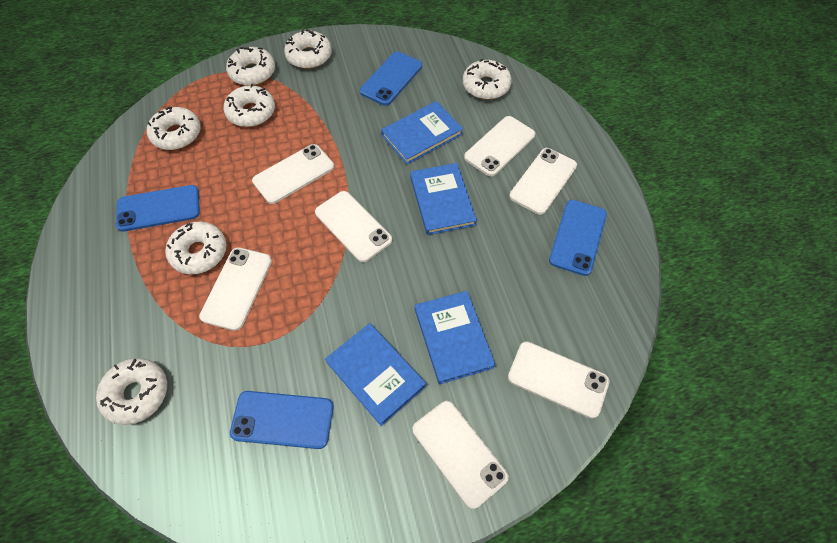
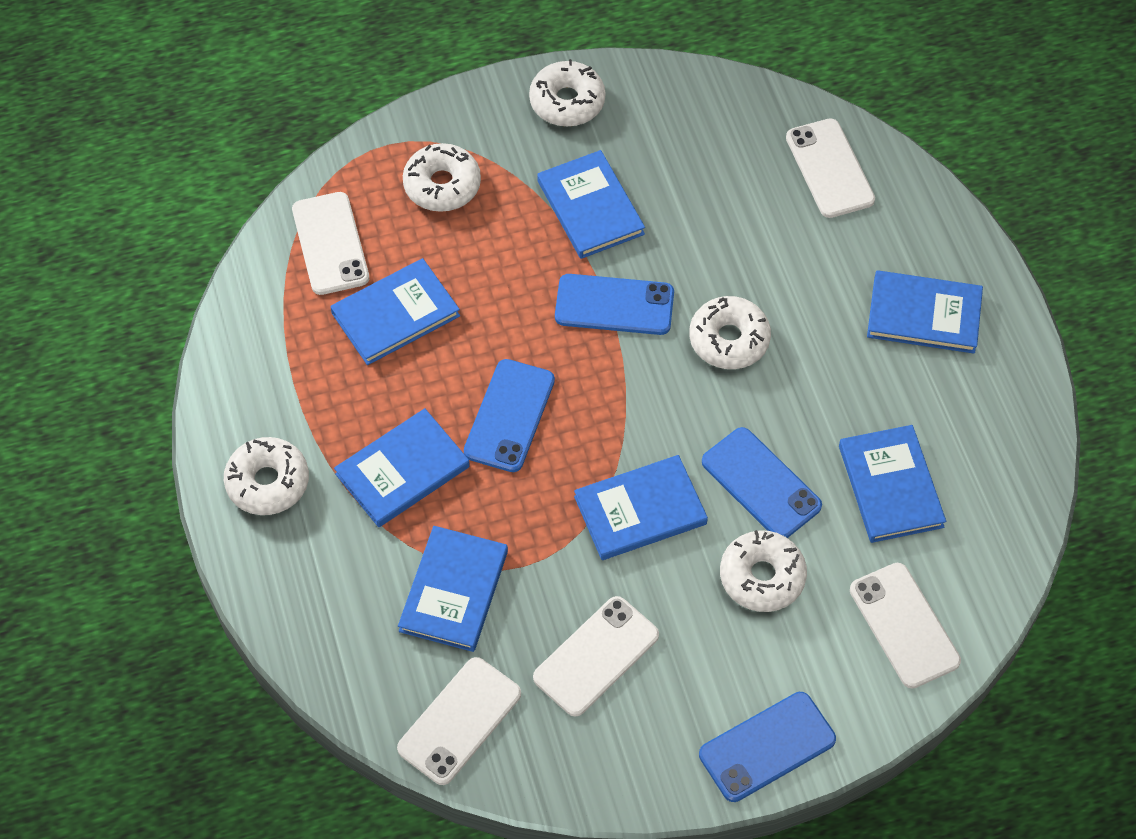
blue book: [325,323,426,426] [381,101,463,164] [410,163,477,235] [415,291,495,384] = 4 -> [330,258,460,365] [334,408,470,527] [398,526,508,652] [537,150,645,259] [574,455,708,560] [839,425,946,543] [867,270,983,353] = 7
white donut: [96,358,167,425] [147,106,201,150] [166,221,227,275] [224,84,275,127] [226,47,275,86] [284,30,332,69] [463,59,511,100] = 7 -> [224,437,309,515] [403,143,481,212] [529,59,606,126] [689,296,771,369] [720,530,807,612] = 5
white phone: [199,247,272,331] [252,144,334,204] [315,191,392,262] [413,401,509,509] [464,116,535,176] [508,341,609,419] [509,148,577,215] = 7 -> [292,192,369,295] [397,657,521,785] [533,596,659,717] [786,118,875,218] [850,563,961,688] = 5

